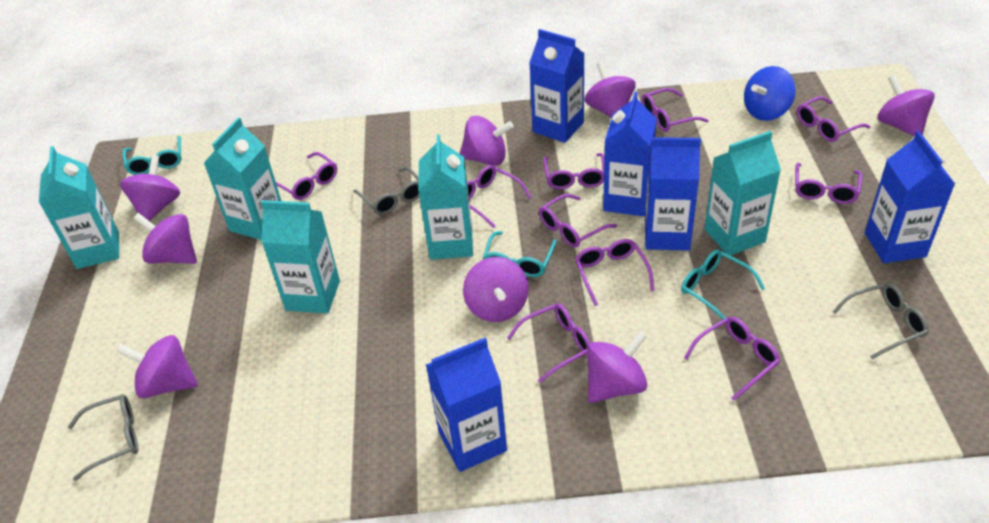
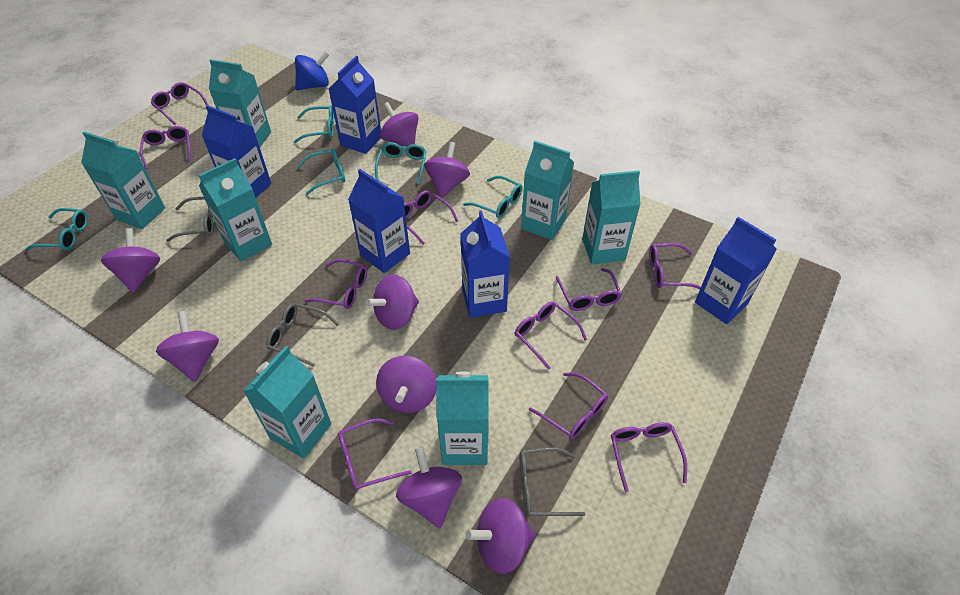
turquoise carton: [39,146,119,269] [204,118,281,240] [261,200,340,314] [418,134,473,260] [704,131,781,255] = 5 -> [81,131,165,229] [198,158,272,262] [209,59,271,147] [243,346,331,458] [436,371,489,465] [521,141,574,240] [582,170,641,264] = 7
turquoise glasses: [122,136,181,175] [483,231,557,277] [681,249,765,320] = 3 -> [25,208,88,251] [294,105,334,143] [297,148,345,195] [375,142,427,184] [463,176,523,218] = 5

